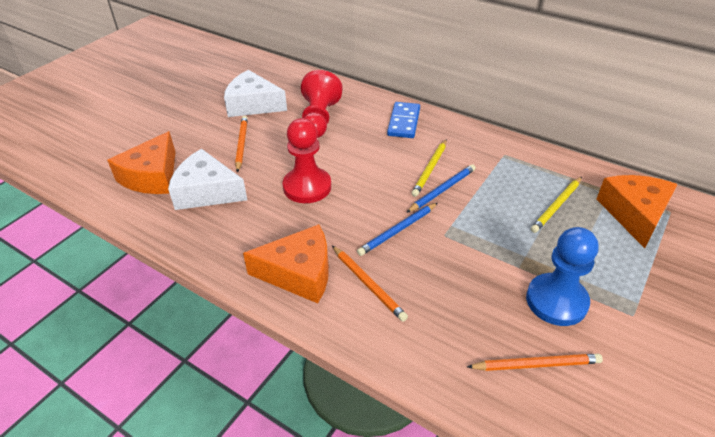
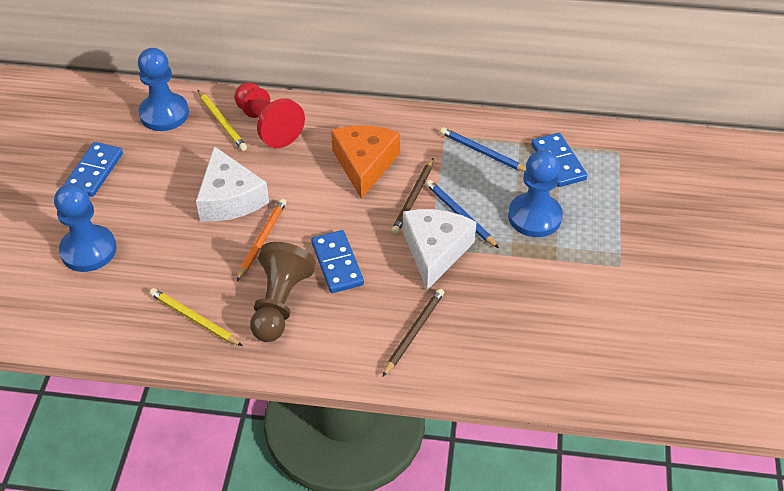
blue domino: [387,102,420,138] = 1 -> [64,142,123,197] [311,230,364,293] [531,133,587,187] = 3
blue pawn: [526,227,599,326] = 1 -> [54,183,117,272] [138,48,189,131] [508,150,563,237] = 3
brown pawn: none = 0 -> [250,242,316,342] = 1
brown pencil: none = 0 -> [382,288,444,377] [391,158,434,234] = 2
orange cheese: [107,131,175,194] [243,224,329,303] [596,175,677,248] = 3 -> [331,125,400,199] = 1
orange pencil: [235,116,248,172] [332,245,408,322] [467,353,603,371] = 3 -> [237,199,287,281] = 1
red pawn: [283,118,331,203] [301,70,343,138] = 2 -> [234,82,305,148] = 1

